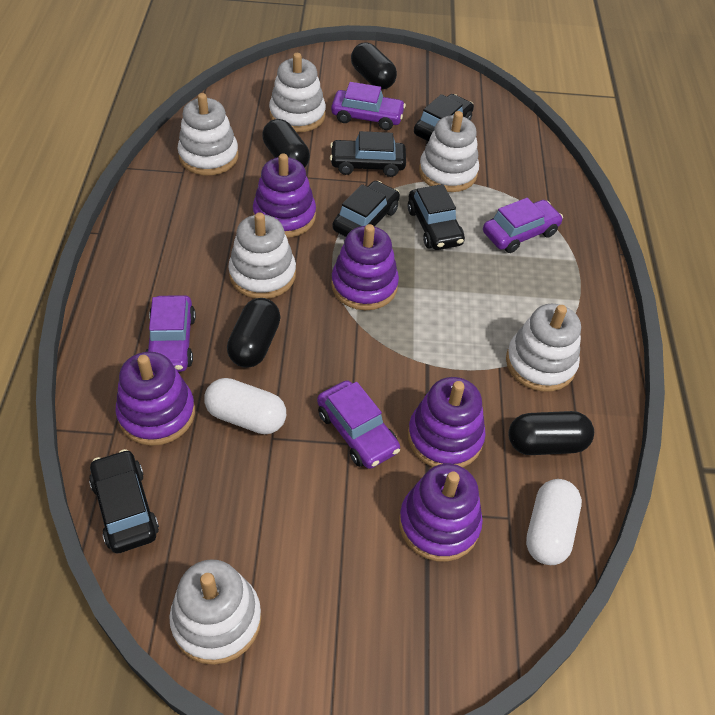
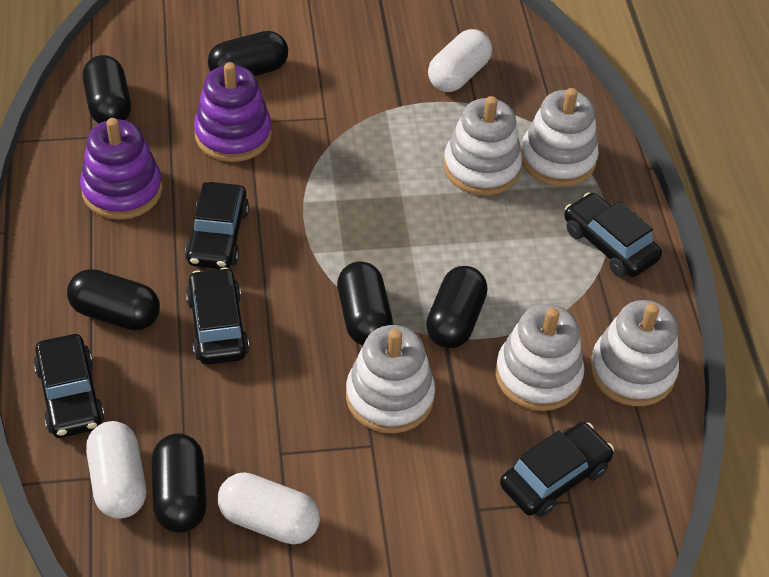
black capsule: [227,298,281,368] [262,119,310,168] [351,42,397,90] [508,411,594,455] = 4 -> [67,269,160,331] [83,55,131,124] [152,433,207,533] [208,31,288,76] [337,261,393,345] [426,266,487,348] = 6
purple car: [146,295,196,372] [317,380,400,469] [331,82,406,130] [483,198,563,253] = 4 -> none = 0
purple stacking toy: [116,352,195,446] [253,153,316,238] [331,224,399,310] [399,464,483,562] [408,377,486,467] = 5 -> [80,118,162,220] [194,62,272,162] = 2
white capsule: [204,378,286,434] [526,479,582,565] = 2 -> [86,421,146,519] [218,472,320,544] [428,29,492,92] = 3
white stacking toy: [169,559,261,665] [177,93,238,175] [228,212,296,299] [269,53,326,132] [419,111,479,192] [506,304,581,392] = 6 -> [346,325,435,433] [443,96,522,196] [495,304,584,411] [521,88,599,187] [590,300,679,406] = 5

